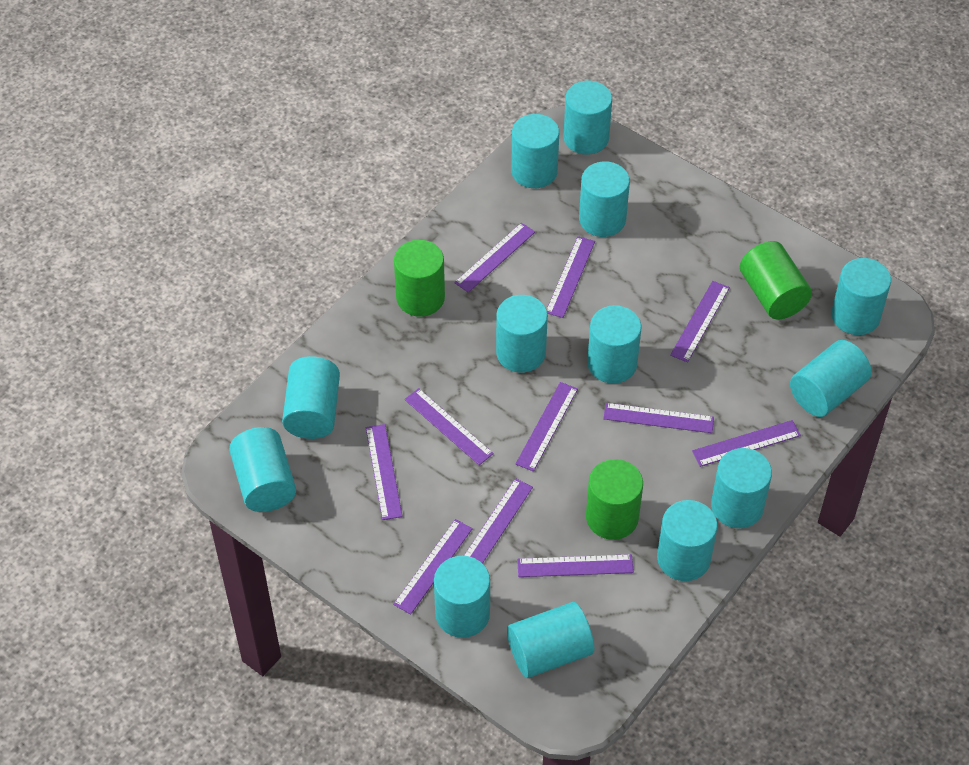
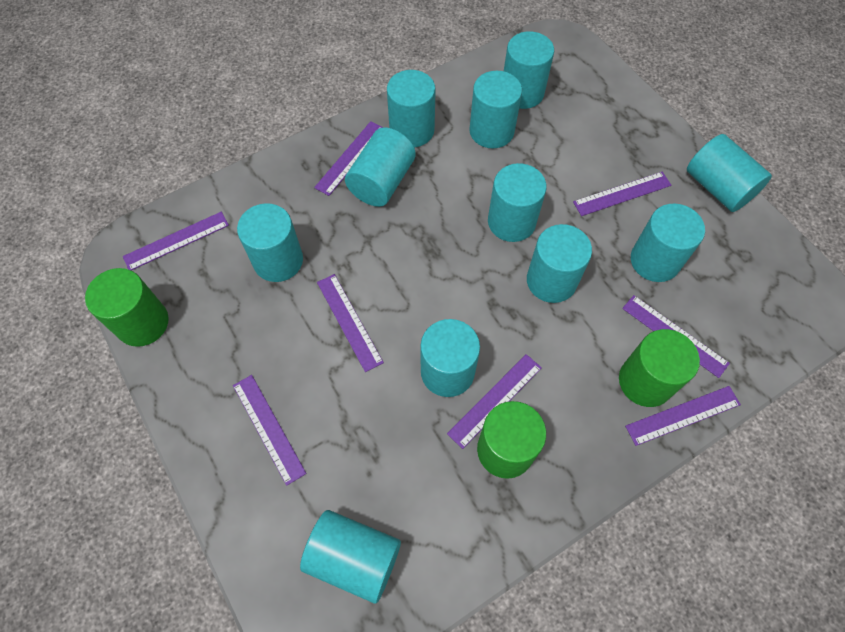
purple ruler: [366,424,403,520] [393,519,473,614] [404,388,494,465] [454,223,535,293] [464,478,533,564] [516,382,578,471] [517,554,634,577] [546,236,595,318] [603,403,714,433] [670,281,730,363] [692,420,801,467] = 11 -> [123,212,229,270] [233,375,306,486] [314,121,384,196] [317,274,384,372] [447,354,542,449] [573,172,671,216] [622,295,730,378] [625,386,741,446] = 8
turquoise cylinder: [229,427,296,512] [282,356,340,439] [434,556,490,638] [496,295,548,373] [507,602,594,678] [511,114,559,188] [564,81,612,155] [579,161,630,237] [587,305,641,383] [657,500,718,581] [711,448,772,528] [790,340,872,417] [831,258,891,335] = 13 -> [237,203,303,282] [300,510,401,604] [345,128,416,207] [387,70,436,147] [420,319,480,397] [469,71,522,148] [488,163,547,242] [504,31,554,109] [527,224,592,303] [631,203,705,282] [687,134,772,212] = 11

